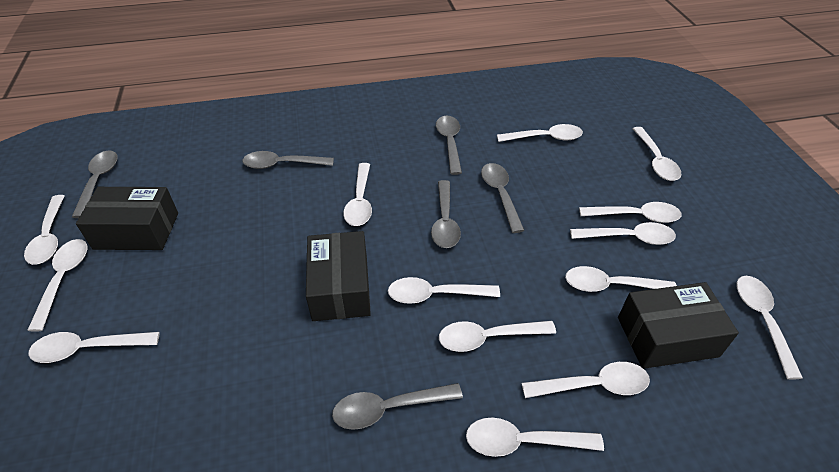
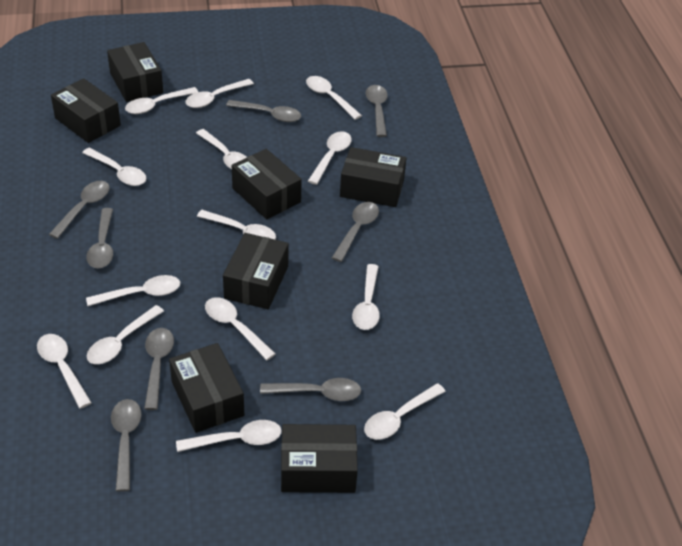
black box: [76,187,178,250] [306,231,371,321] [618,282,739,369] = 3 -> [51,78,121,143] [107,42,164,102] [169,343,244,433] [223,233,289,309] [232,149,302,219] [281,424,358,493] [340,147,406,207] = 7
grey spoon: [72,150,118,218] [243,151,334,169] [332,383,463,430] [431,180,461,248] [436,116,462,175] [481,163,524,233] = 6 -> [49,181,110,239] [86,208,113,268] [111,399,141,492] [144,328,174,410] [226,100,301,122] [260,378,361,401] [332,202,379,262] [366,85,388,137] = 8

